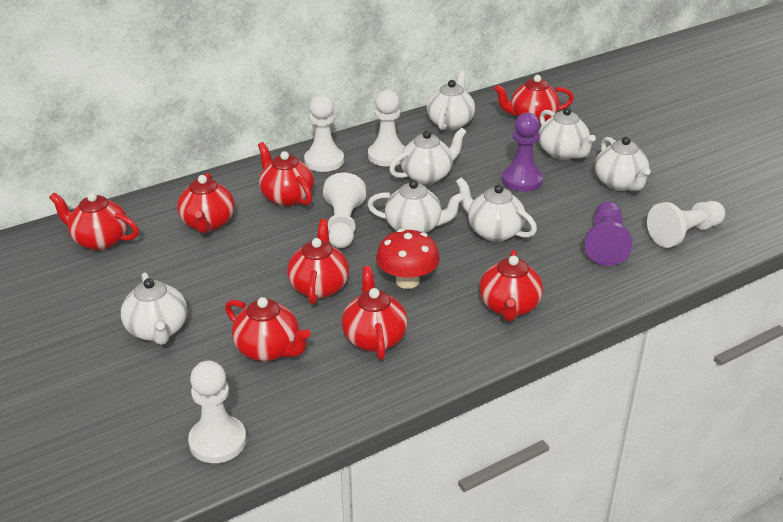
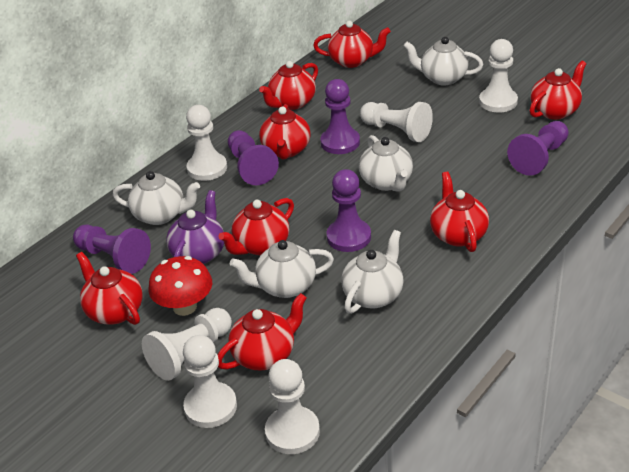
purple pawn: [502,113,543,192] [585,201,632,266] = 2 -> [73,225,151,274] [228,130,279,185] [320,79,360,154] [327,169,371,252] [507,121,569,176] = 5
purple teapot: none = 0 -> [166,190,224,264] = 1
white pawn: [188,361,246,463] [304,95,344,172] [323,173,366,248] [368,90,405,167] [647,201,725,248] = 5 -> [142,308,232,381] [183,335,237,428] [186,105,227,181] [265,359,320,454] [360,102,433,142] [479,39,518,113] = 6
white teapot: [121,272,187,345] [367,180,464,233] [389,128,466,184] [427,71,475,130] [456,177,537,242] [539,107,596,160] [595,137,651,191] = 7 -> [113,171,200,225] [230,240,334,298] [341,230,404,314] [359,135,413,192] [403,37,483,85] = 5

